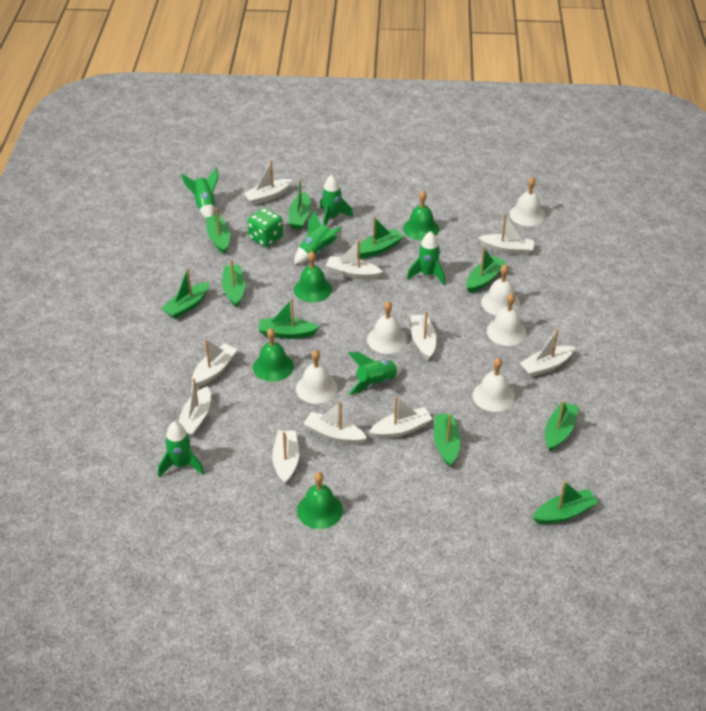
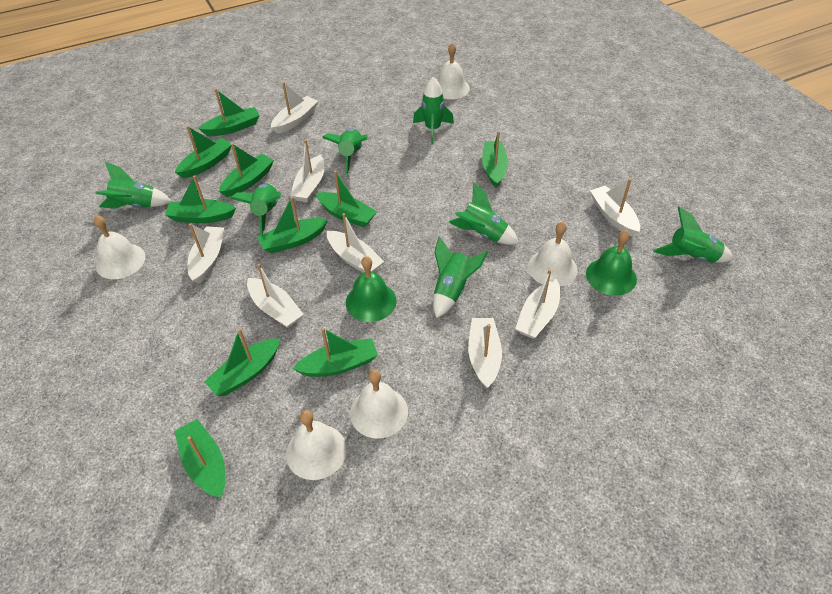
green bell: [253,328,294,382] [294,251,332,302] [297,472,343,529] [403,191,439,240] = 4 -> [346,256,397,322] [586,230,637,296] = 2
green dice: [247,208,283,247] = 1 -> none = 0
green rocket: [158,421,204,477] [181,168,218,218] [294,211,341,264] [320,175,353,225] [348,352,403,395] [407,231,445,285] = 6 -> [95,162,171,209] [231,183,281,235] [322,129,368,175] [413,77,454,144] [433,236,488,318] [449,183,519,245] [653,207,733,263] = 7
white bell: [296,350,338,404] [367,301,407,354] [473,358,515,412] [481,264,520,316] [487,293,526,346] [510,177,545,226] = 6 -> [94,215,145,279] [286,410,347,480] [350,370,408,438] [438,43,470,99] [528,222,578,287] = 5
white boat: [178,378,211,436] [192,339,238,387] [243,160,293,205] [272,430,299,484] [303,402,367,445] [326,240,383,280] [369,396,432,439] [411,311,437,360] [478,214,535,255] [520,329,575,377] = 10 -> [188,223,224,284] [247,264,304,328] [271,82,318,134] [290,140,324,203] [327,213,384,273] [468,318,502,389] [515,269,560,339] [590,178,640,236] = 8

